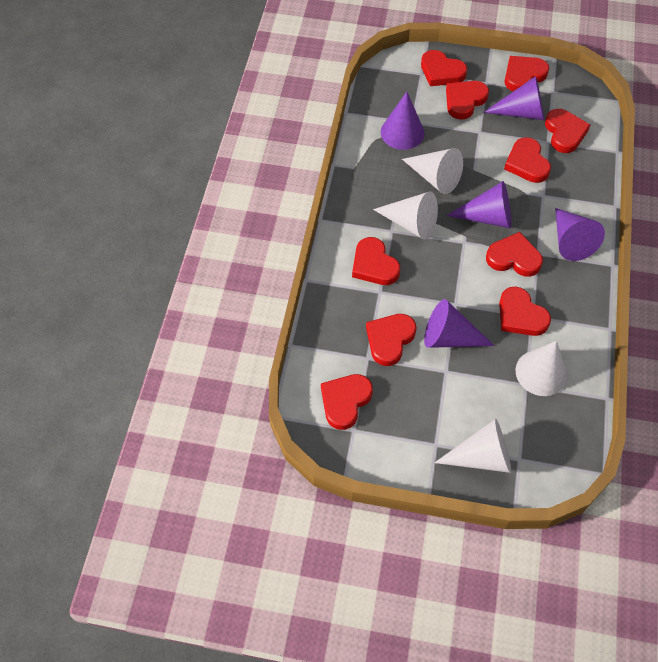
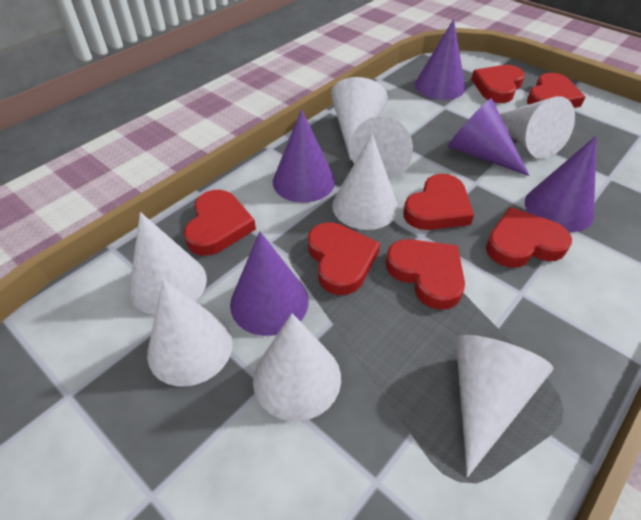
red heart: [321,374,373,430] [352,237,400,285] [366,314,417,366] [421,50,467,86] [446,81,489,120] [486,232,543,277] [499,287,551,336] [504,56,549,91] [504,137,551,183] [545,109,590,153] = 10 -> [184,190,256,256] [308,222,380,295] [386,239,465,310] [403,174,474,230] [471,65,525,103] [486,207,572,268] [527,73,585,108] = 7
white cone: [373,191,438,240] [402,148,463,194] [434,419,511,473] [515,341,567,396] = 4 -> [129,212,207,315] [147,279,233,387] [253,313,341,421] [331,77,388,161] [332,134,398,230] [350,116,413,179] [456,335,553,477] [500,96,575,159] = 8

